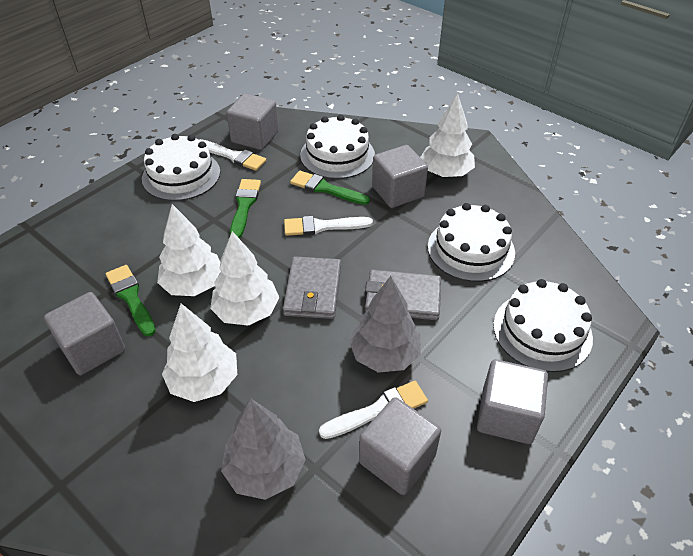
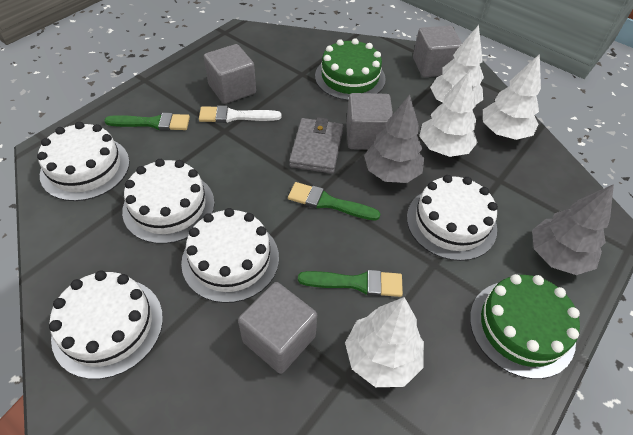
green cake: none = 0 -> [315,38,386,101] [470,274,580,379] = 2
grey cube: [44,292,125,375] [226,93,279,150] [359,397,441,495] [372,145,428,208] [477,359,548,444] = 5 -> [204,44,256,104] [238,282,317,374] [346,93,393,150] [413,26,462,77] = 4
grey wallet: [283,257,341,319] [365,270,441,320] = 2 -> [289,117,343,173] = 1
white brush: [200,139,266,171] [284,216,373,236] [319,381,428,439] = 3 -> [199,105,281,123] = 1
white cake: [142,134,220,201] [300,115,375,179] [428,203,515,282] [493,279,593,372] = 4 -> [37,122,130,201] [49,270,163,379] [122,159,215,244] [181,208,279,303] [407,175,498,261] = 5

